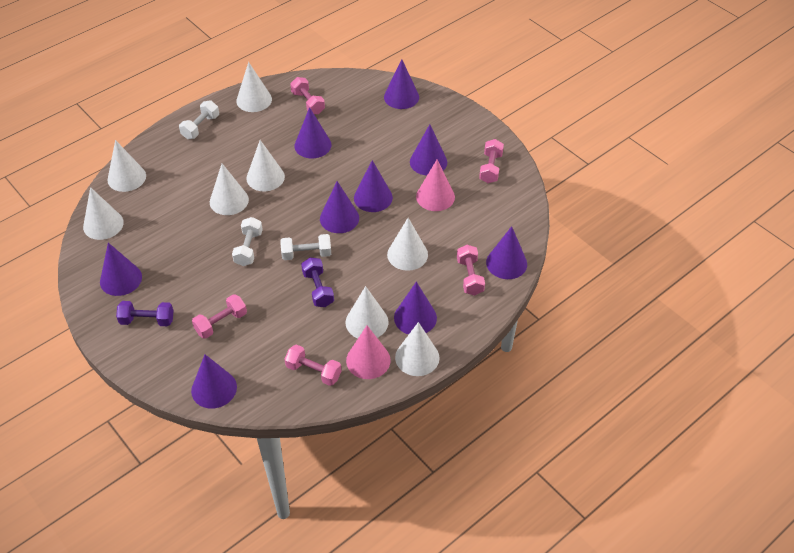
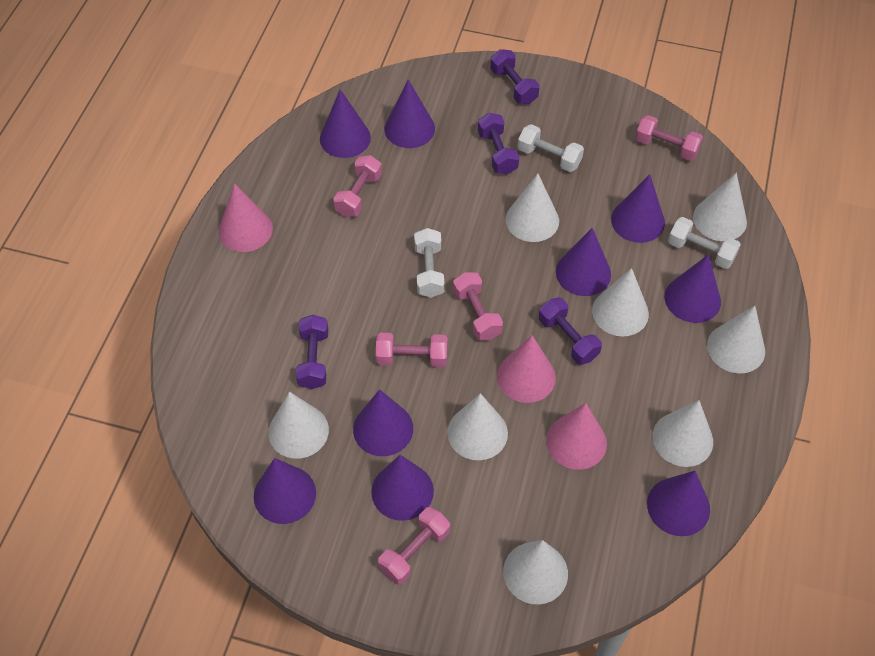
pink cone: [346,325,391,379] [416,159,455,211] = 2 -> [219,183,273,252] [497,335,556,403] [546,403,607,470] = 3
purple dumbbell: [116,301,173,326] [301,257,334,307] = 2 -> [296,315,328,389] [478,113,519,174] [490,49,540,104] [539,298,602,365] = 4

